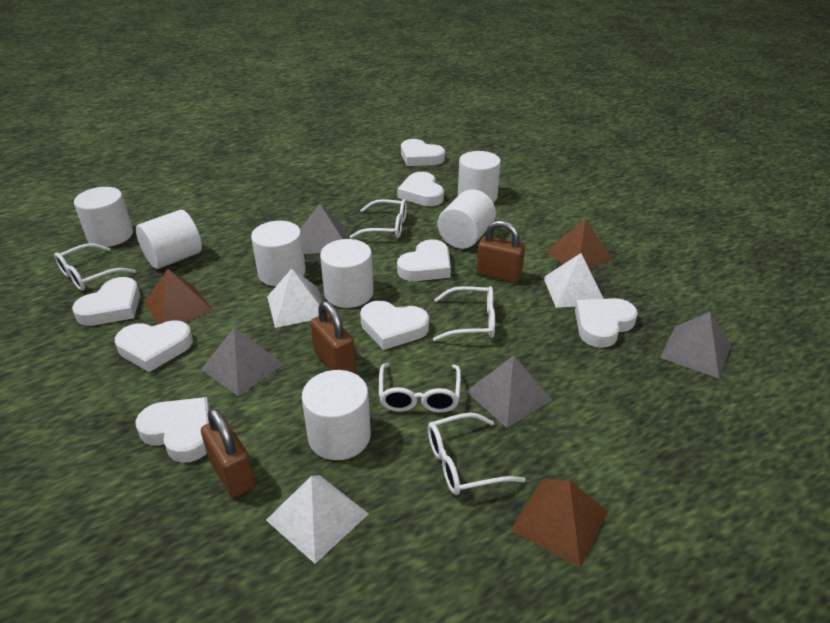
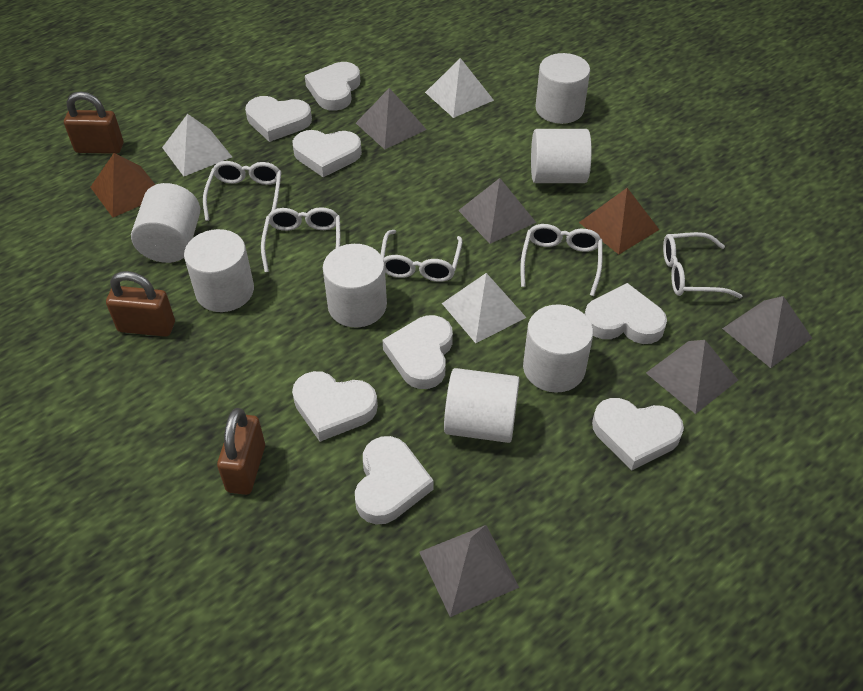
brown pyramid: [144,269,213,324] [511,479,608,567] [546,219,613,269] = 3 -> [90,153,155,218] [579,188,659,254] = 2
grey pyramid: [201,327,284,396] [300,204,346,254] [466,355,552,428] [660,312,731,378] = 4 -> [356,88,427,150] [420,525,519,617] [458,178,536,244] [646,340,738,414] [722,296,812,368] = 5

